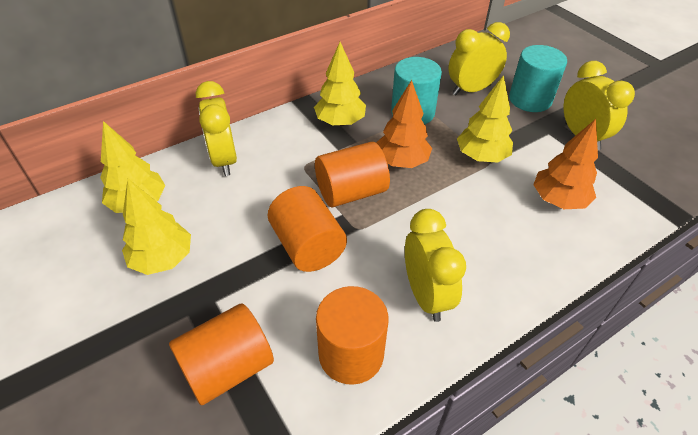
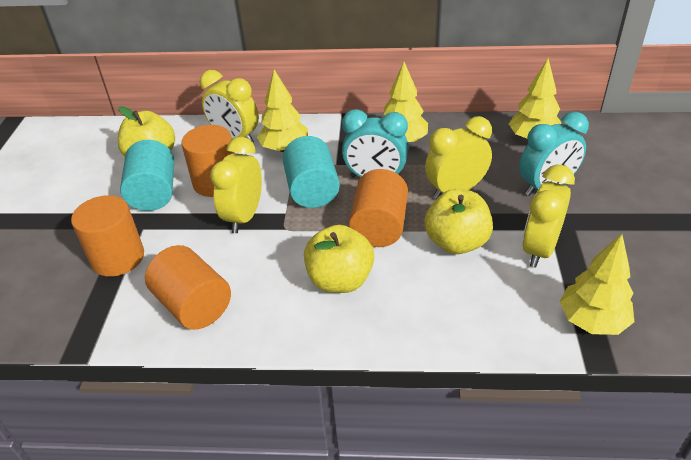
orange tree: [376,80,432,168] [533,119,598,209] = 2 -> none = 0
turquoise clock: none = 0 -> [342,109,409,178] [519,112,589,196] = 2
yellow apple: none = 0 -> [117,106,175,157] [304,225,374,293] [424,189,493,254] = 3

